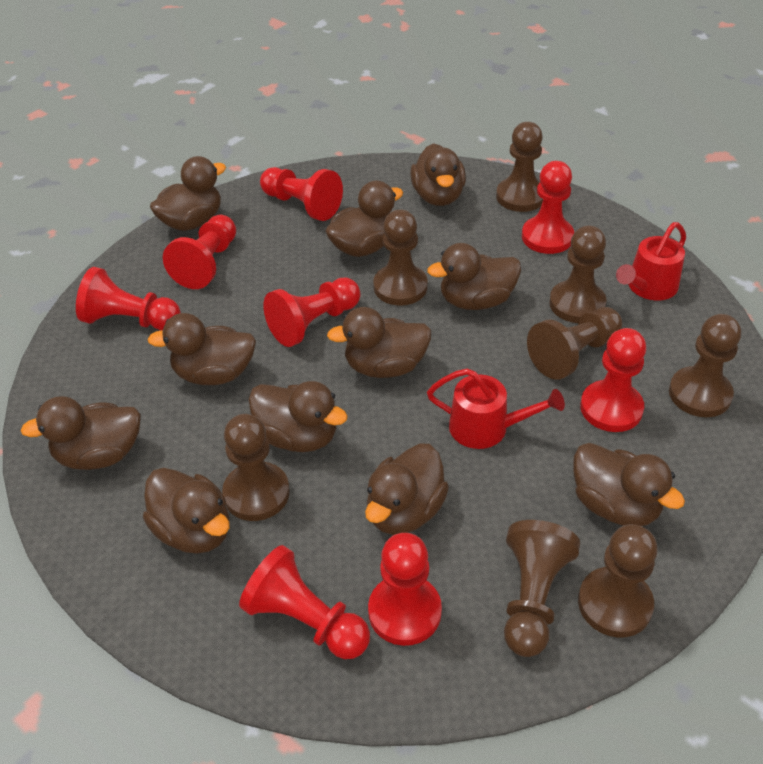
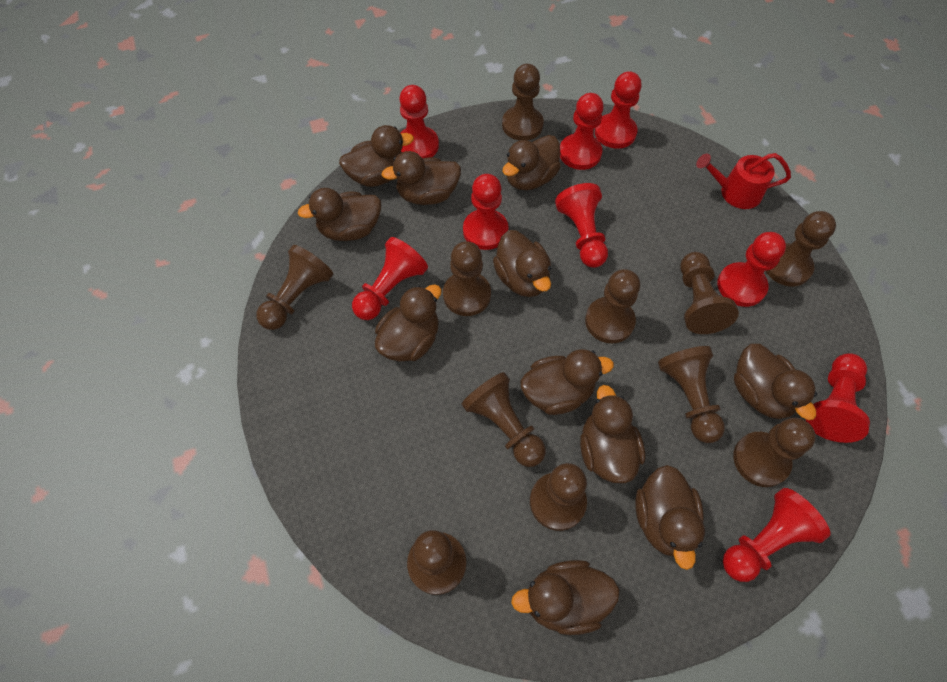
brown pawn: [222,414,290,521] [373,209,428,305] [496,122,543,212] [504,520,580,657] [527,307,622,380] [549,226,607,323] [578,524,657,638] [669,314,741,417] = 8 -> [256,245,333,330] [407,530,466,595] [443,241,491,316] [461,372,546,467] [502,64,544,140] [530,463,587,531] [585,269,640,343] [658,346,725,443] [680,252,739,334] [733,418,816,487] [765,211,836,286] = 11
red pawn: [76,267,181,330] [163,215,236,289] [239,545,370,659] [260,167,343,221] [263,278,361,347] [368,533,442,646] [522,161,574,254] [580,328,646,432] = 8 -> [352,237,428,320] [399,85,439,158] [463,174,509,250] [555,183,608,268] [560,93,604,170] [595,71,641,149] [717,232,786,307] [723,488,831,582] [806,353,870,443] = 9
red watering can: [427,368,565,449] [616,222,686,300] = 2 -> [696,153,791,209] = 1

